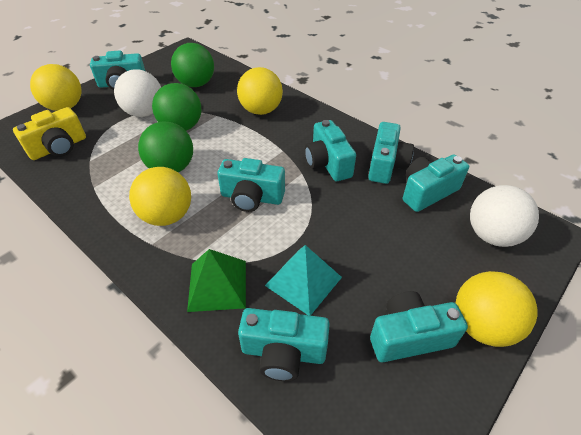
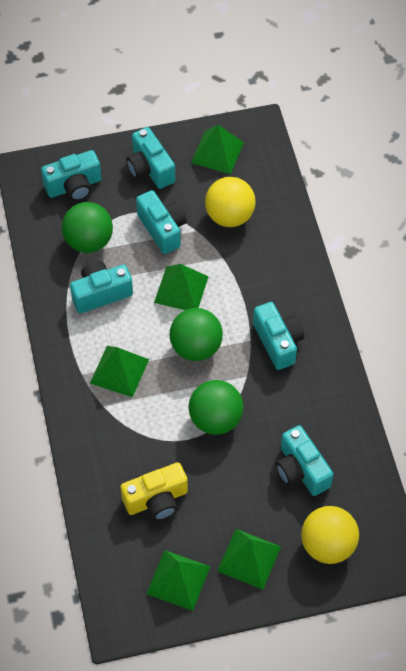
green pyramid: [187,249,246,312] = 1 -> [90,346,149,397] [147,550,210,611] [154,264,209,310] [191,125,244,174] [217,529,281,590] = 5
turquoise camera: [90,50,145,90] [217,158,285,212] [238,308,330,381] [305,120,356,181] [368,122,414,184] [370,291,468,362] [403,154,469,212] = 7 -> [41,150,102,201] [70,261,133,313] [126,127,175,189] [136,190,187,254] [253,302,304,370] [276,425,333,496] = 6
turquoise pyramid: [265,245,342,316] = 1 -> none = 0
white ball: [114,69,161,117] [470,185,539,247] = 2 -> none = 0
yellow ball: [30,64,82,111] [129,167,191,226] [237,67,283,115] [456,271,538,347] = 4 -> [205,177,255,227] [301,506,359,564] = 2

